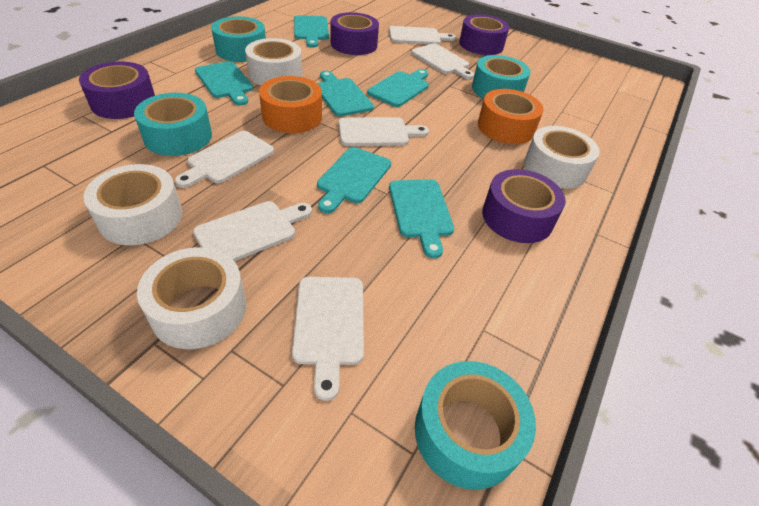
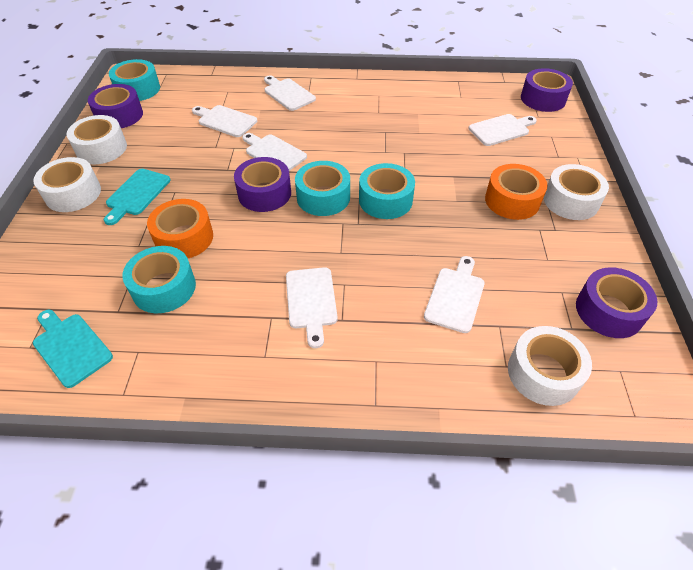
turquoise cutting board: [195,61,253,105] [294,15,329,48] [317,71,374,116] [317,147,391,213] [367,69,429,107] [389,179,454,258] = 6 -> [33,310,113,388] [104,169,171,225] = 2

